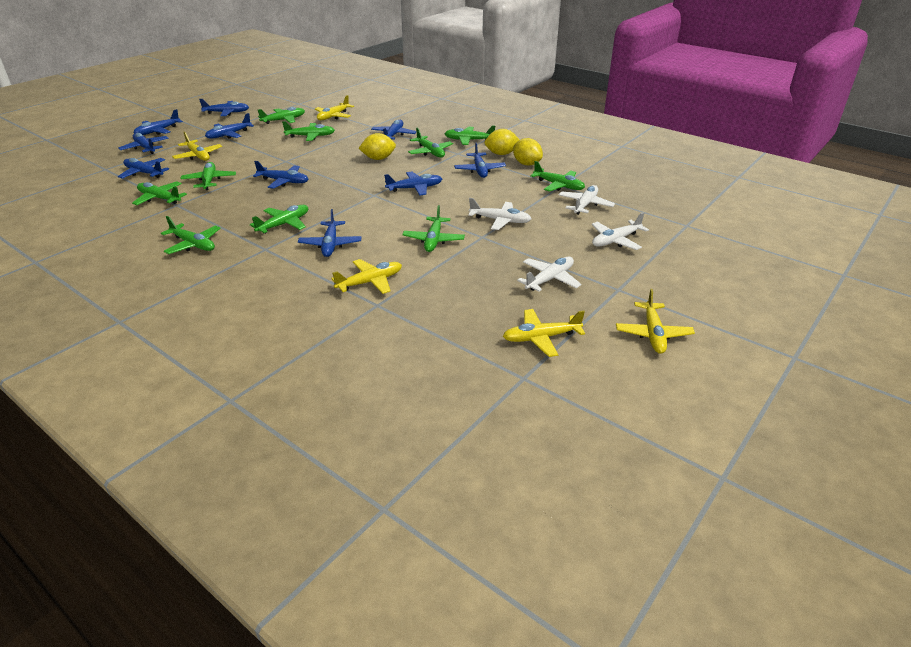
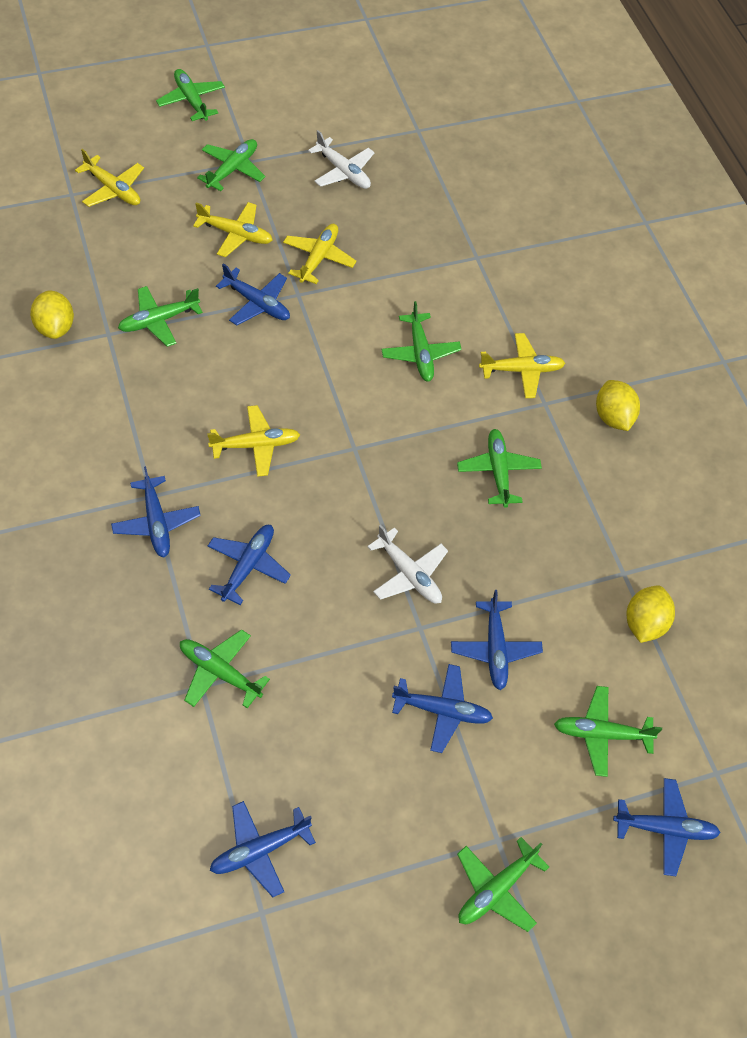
blue plane: [118,133,169,154] [118,158,169,179] [134,109,183,135] [199,99,249,116] [205,113,254,139] [253,161,308,189] [298,209,362,257] [371,120,416,140] [384,172,442,196] [454,142,506,178] = 10 -> [111,466,201,557] [208,525,291,605] [210,801,316,897] [216,263,290,325] [392,664,493,753] [451,590,543,690] [613,778,721,876] = 7
green plane: [132,181,187,205] [161,216,221,254] [180,162,236,190] [250,205,308,234] [258,107,305,124] [282,121,335,141] [402,205,465,252] [408,128,453,158] [444,126,495,145] [530,161,585,192] = 10 -> [118,286,203,347] [156,69,225,121] [180,629,270,708] [197,139,265,191] [381,301,462,382] [457,429,542,508] [457,837,549,932] [554,686,662,777] = 8
white plane: [468,198,532,230] [517,256,582,292] [559,185,615,215] [592,212,649,250] = 4 -> [308,130,375,189] [367,525,448,604] = 2

